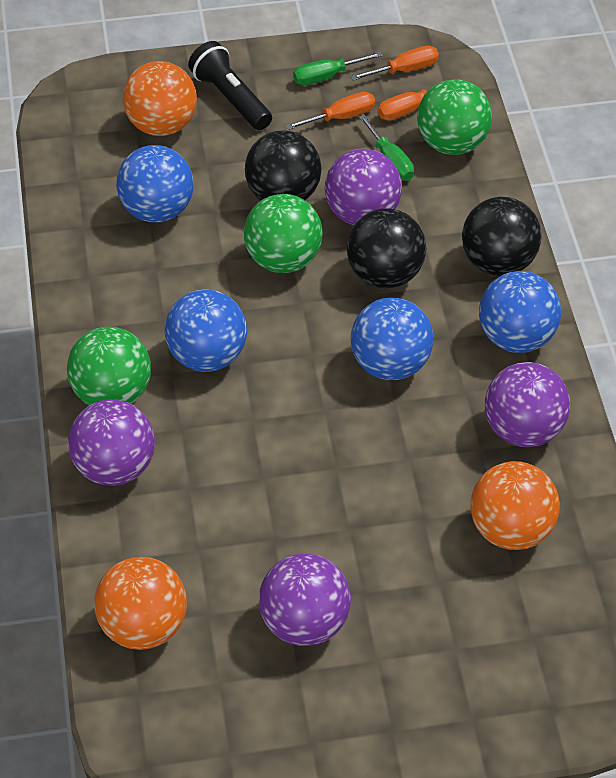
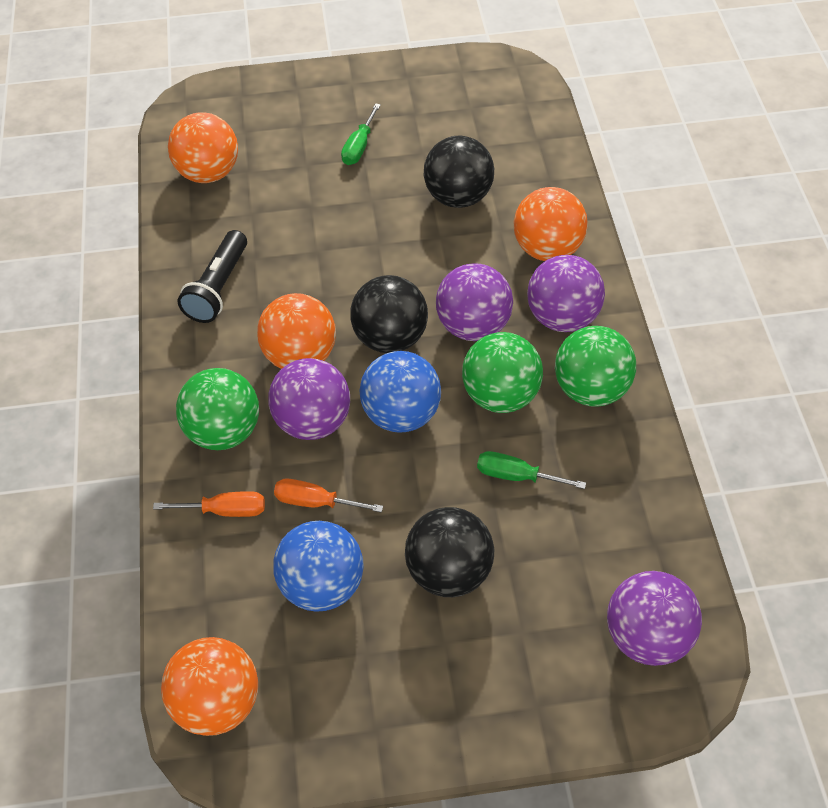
blue ball: [116,145,194,223] [165,289,247,372] [351,297,433,380] [479,271,561,353] = 4 -> [273,521,364,612] [359,351,441,433] = 2
orange ball: [94,557,187,650] [123,61,197,136] [470,461,560,550] = 3 -> [161,637,258,736] [168,112,238,183] [257,293,336,369] [514,187,588,261] = 4
orange screwdriver: [285,92,375,130] [350,46,439,80] [378,79,460,120] = 3 -> [153,491,265,517] [274,479,383,513] = 2

